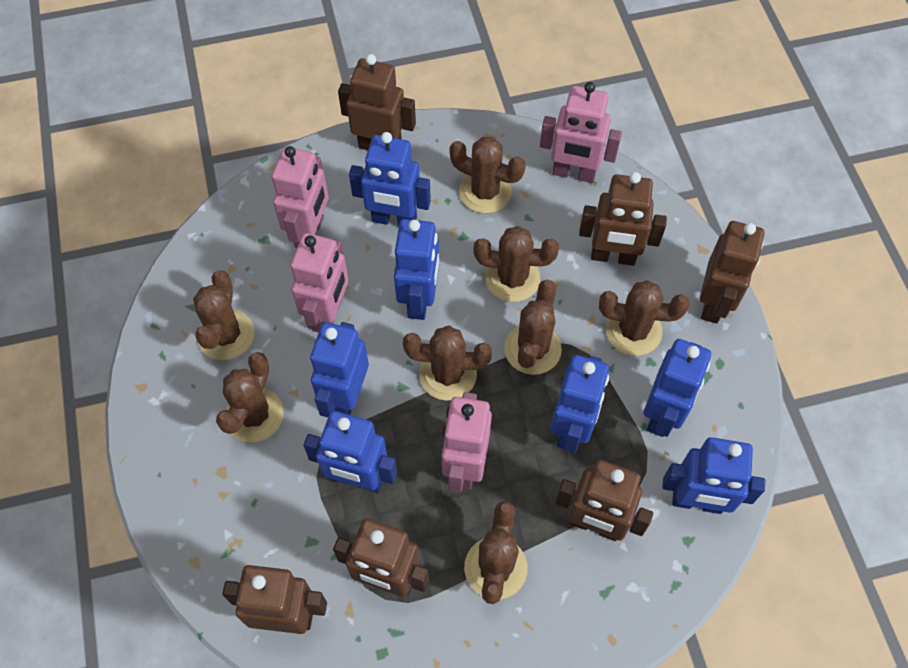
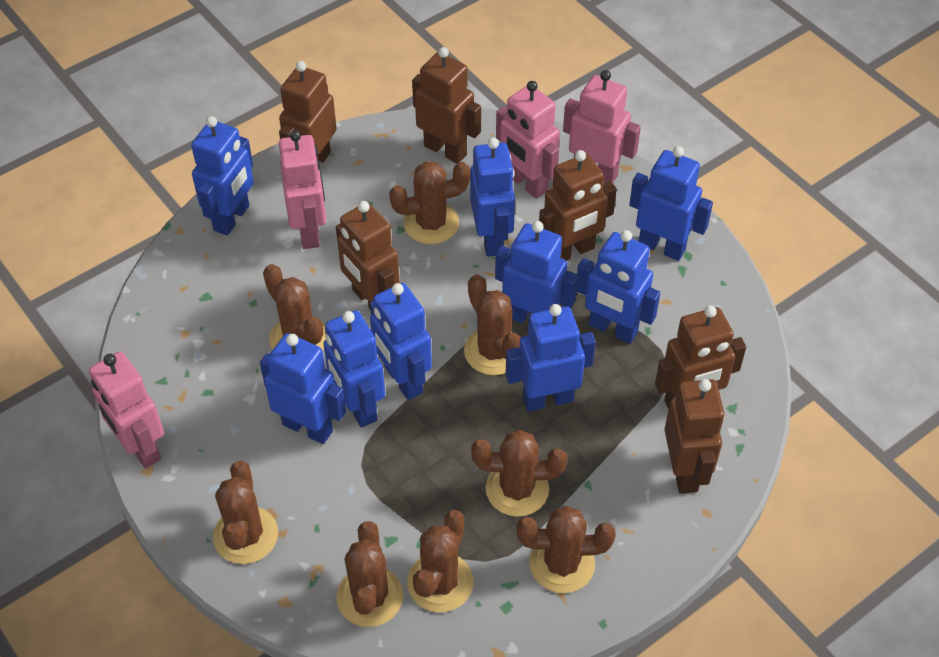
blue robot: [303,411,397,493] [310,322,369,417] [349,132,431,227] [394,219,439,320] [550,355,609,453] [644,339,711,437] [662,437,765,514] = 7 -> [191,116,254,235] [260,333,346,444] [323,310,385,428] [370,283,432,400] [470,138,515,257] [495,221,578,323] [505,304,596,412] [577,230,660,344] [629,146,713,261] = 9

